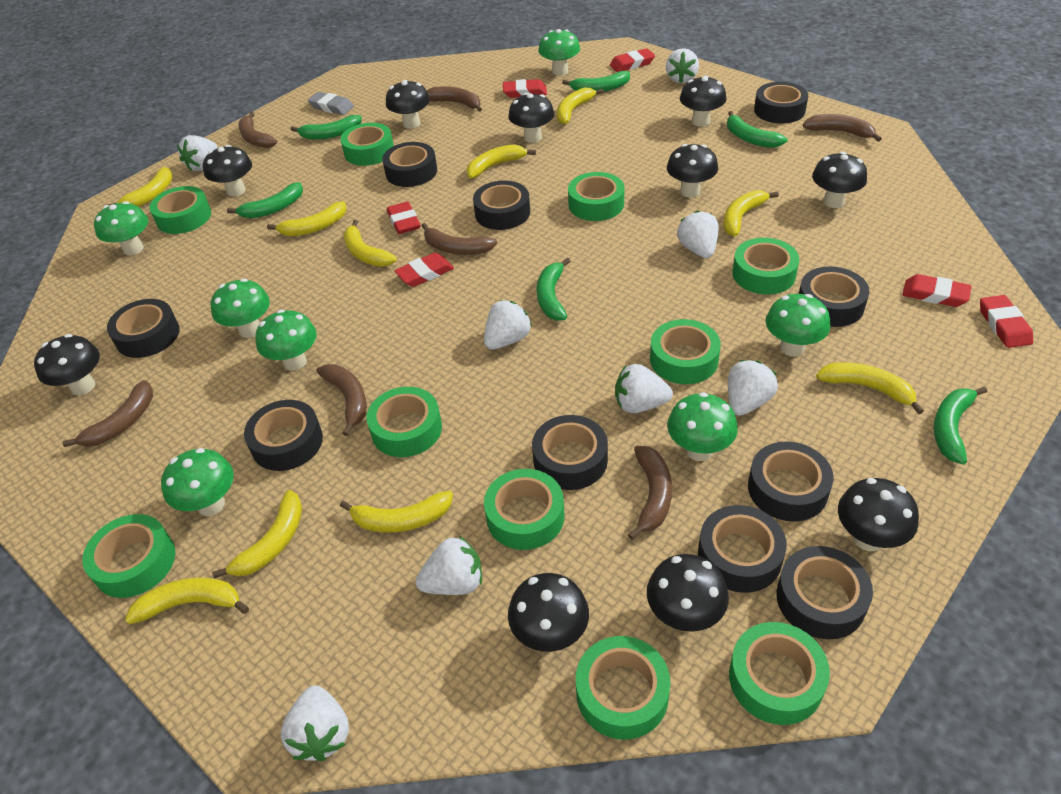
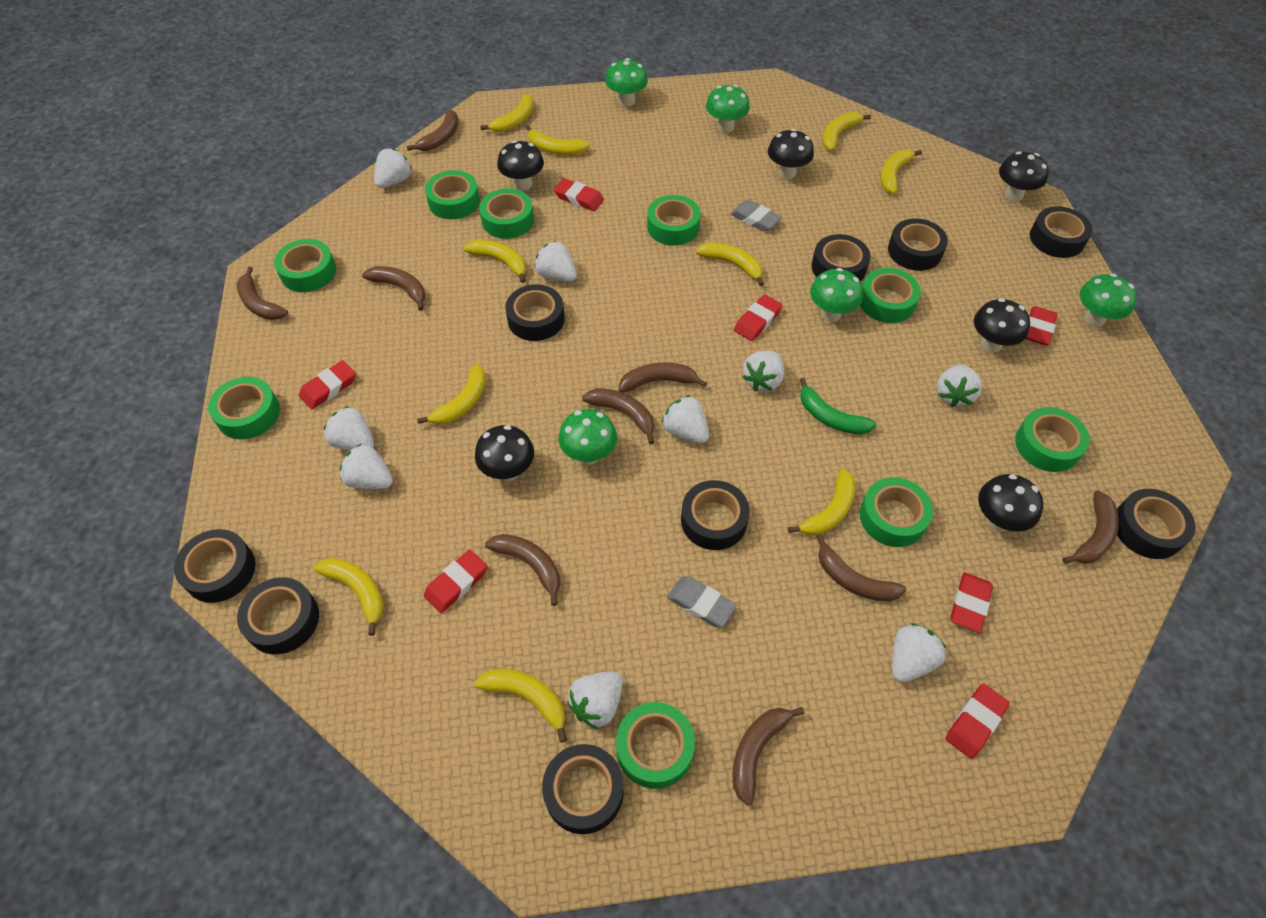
black mushroom: [34,334,100,395] [203,145,252,197] [386,80,430,129] [508,93,554,143] [508,573,589,652] [647,554,729,632] [667,144,718,197] [680,76,727,126] [812,152,867,208] [838,478,919,551] = 10 -> [475,425,534,481] [497,140,544,190] [768,129,814,179] [974,298,1030,352] [978,474,1043,532] [999,151,1049,201] = 6
black tape: [107,299,180,358] [244,400,323,471] [382,142,437,187] [473,181,530,230] [532,415,608,490] [698,505,787,593] [748,441,834,522] [754,82,808,124] [776,546,873,639] [799,266,870,327] = 10 -> [174,529,255,603] [237,577,319,654] [505,285,564,341] [542,744,624,834] [681,480,750,550] [812,234,871,282] [888,219,948,271] [1030,207,1093,258] [1117,489,1195,559] = 9
brown banana: [62,380,153,447] [238,112,277,148] [316,364,367,436] [422,223,497,255] [427,86,482,112] [628,446,672,540] [803,114,882,142] = 7 -> [237,267,288,320] [362,266,425,311] [407,110,458,151] [485,534,560,606] [582,388,654,444] [619,363,707,393] [732,707,804,806] [816,534,907,602] [1063,490,1119,564] = 9
green banana: [227,182,303,218] [291,115,362,140] [537,258,571,321] [562,71,630,92] [727,111,788,148] [933,386,987,465] = 6 -> [800,378,877,435] = 1
green mushroom: [94,201,148,255] [161,448,234,516] [211,278,270,338] [255,310,317,371] [539,29,580,75] [667,392,738,461] [766,294,830,356] = 7 -> [559,409,617,465] [605,58,648,107] [706,85,750,133] [810,268,863,321] [1080,273,1137,327] = 5
green tape: [82,514,175,598] [149,186,211,234] [340,123,394,166] [367,387,442,457] [484,469,565,550] [568,172,625,221] [576,636,671,740] [650,319,721,384] [729,622,830,725] [732,238,799,294] = 10 -> [208,377,280,439] [274,239,336,292] [425,170,480,219] [479,188,534,239] [616,702,695,789] [647,195,701,246] [860,268,921,323] [860,477,933,547] [1015,407,1090,472] = 9
grey eraser: [308,92,354,115] = 1 -> [667,576,737,627] [730,200,782,231] = 2
red eraser: [387,202,421,234] [394,253,454,287] [503,79,547,98] [610,48,655,72] [902,274,972,307] [980,295,1033,348] = 6 -> [299,360,356,409] [424,550,487,613] [554,178,604,211] [734,295,782,341] [945,684,1009,759] [950,573,993,633] [1026,306,1057,345] = 7
white strawberry: [177,135,218,171] [281,685,349,761] [415,536,482,595] [484,300,532,350] [615,364,673,413] [666,48,699,83] [677,211,719,258] [728,360,778,416] = 8 -> [323,406,374,451] [340,444,393,489] [374,148,412,188] [534,241,577,282] [567,671,623,729] [662,395,709,443] [743,351,784,391] [892,623,947,682] [937,365,982,407] = 9

